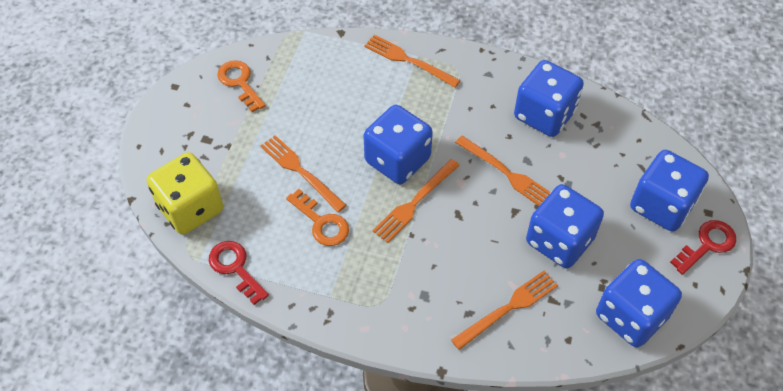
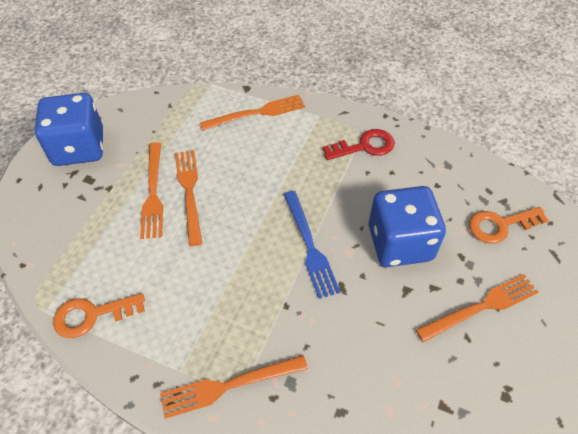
blue dice: [363,105,433,184] [514,60,584,137] [526,184,604,268] [596,259,682,348] [630,150,709,232] = 5 -> [35,93,103,166] [369,186,446,267] = 2
blue fork: none = 0 -> [284,191,340,299] = 1
red key: [209,241,269,305] [670,220,736,275] = 2 -> [323,129,394,160] = 1
yellow dice: [147,152,223,235] = 1 -> none = 0

